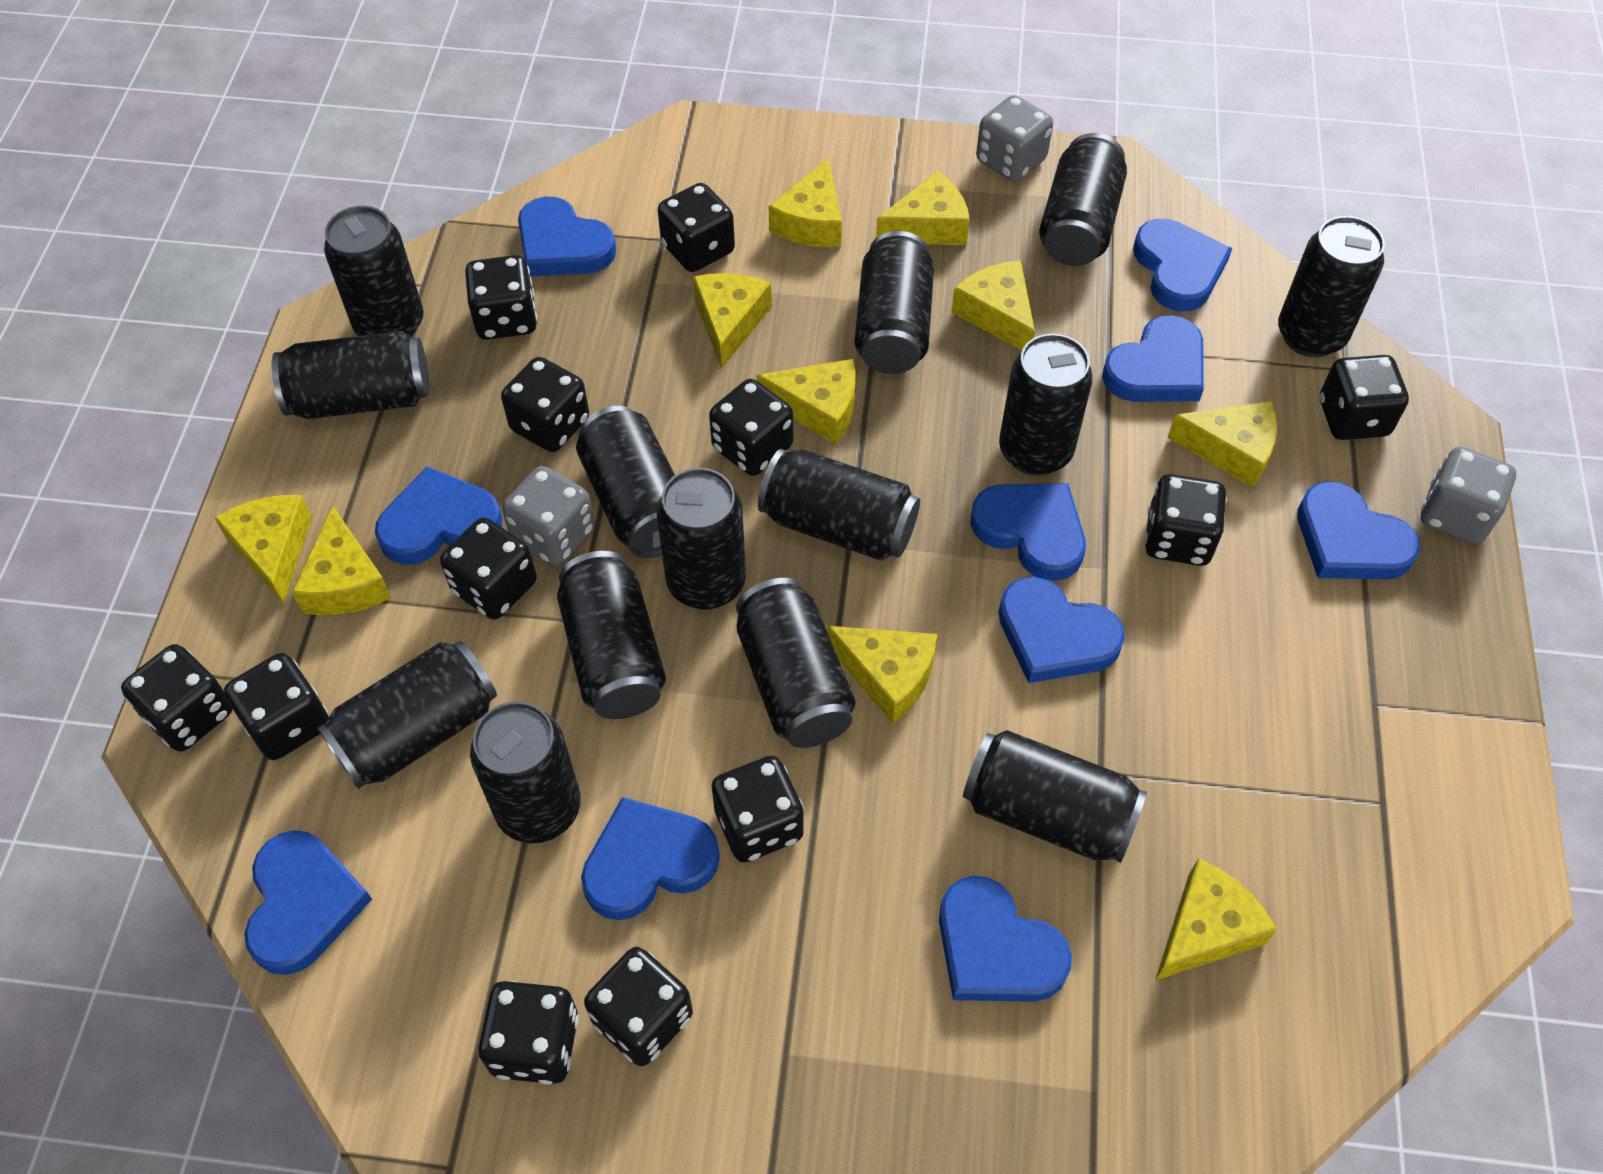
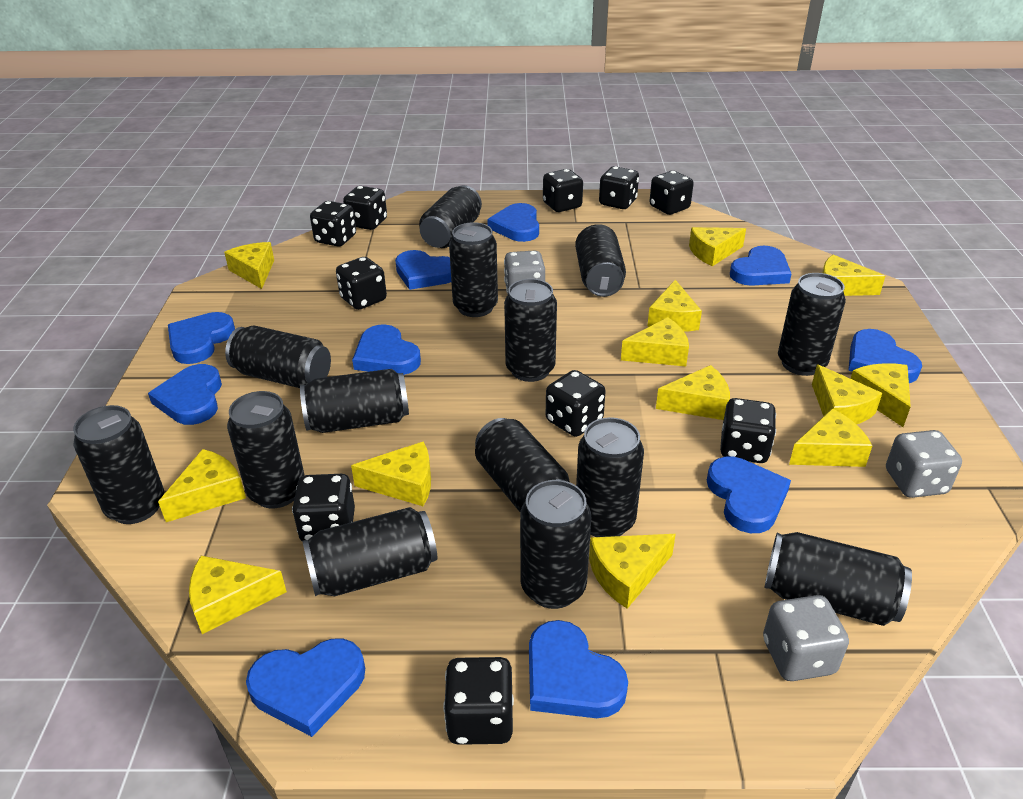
black dice: [121,644,233,752] [224,653,329,760] [440,518,537,620] [465,255,537,340] [478,981,579,1085] [501,357,589,452] [584,947,693,1066] [658,183,735,272] [709,379,793,476] [712,756,804,862] [1145,474,1227,566] [1320,355,1409,440] = 12 -> [292,474,355,541] [310,201,356,247] [336,257,387,310] [343,186,387,230] [443,657,514,745] [543,169,583,212] [546,370,606,437] [599,166,639,209] [650,171,694,215] [720,398,776,463] = 10
yellow cheese: [215,495,312,604] [292,506,391,615] [693,273,772,369] [757,359,856,445] [769,158,842,247] [827,626,937,724] [876,171,970,245] [951,260,1035,351] [1155,858,1277,981] [1167,401,1277,488] = 10 -> [158,449,246,522] [189,556,287,634] [224,242,274,289] [351,441,431,506] [589,534,676,609] [621,317,689,366] [647,280,702,331] [656,365,730,420] [689,227,746,266] [789,409,872,467] [812,364,882,424] [822,255,885,296] [851,363,911,427] = 13

